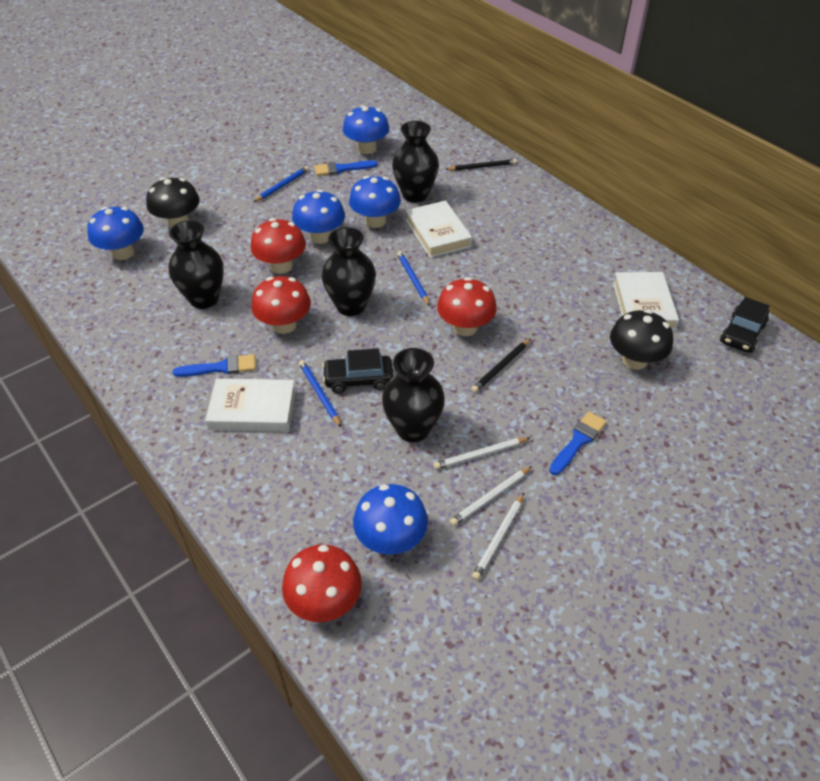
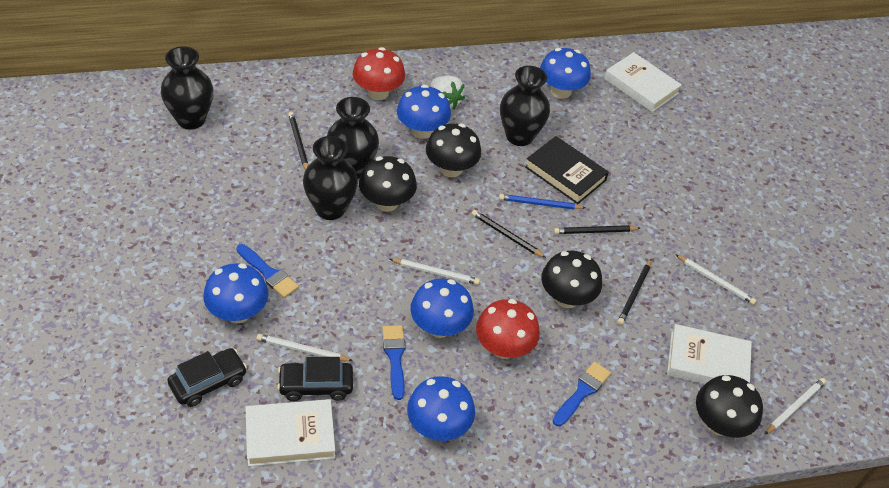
black book: none = 0 -> [525,136,609,204] = 1
black mushroom: [146,177,200,228] [610,310,673,370] = 2 -> [359,156,417,212] [426,123,481,177] [541,251,602,308] [696,375,763,438] = 4
black pencil: [446,159,517,171] [471,338,531,393] = 2 -> [288,112,308,170] [472,210,546,258] [554,225,640,234] [617,259,651,325] = 4
blue pencil: [253,166,309,202] [299,360,341,427] [397,251,430,306] = 3 -> [499,194,585,209] = 1
red mushroom: [251,218,306,274] [251,276,311,334] [282,544,362,622] [437,277,497,336] = 4 -> [353,47,405,100] [476,299,540,359] = 2
white pencil: [434,437,530,470] [450,466,532,526] [472,493,524,580] = 3 -> [257,334,353,361] [390,259,480,285] [675,254,757,305] [764,378,826,435] = 4
white strawberry: none = 0 -> [431,76,465,110] = 1

